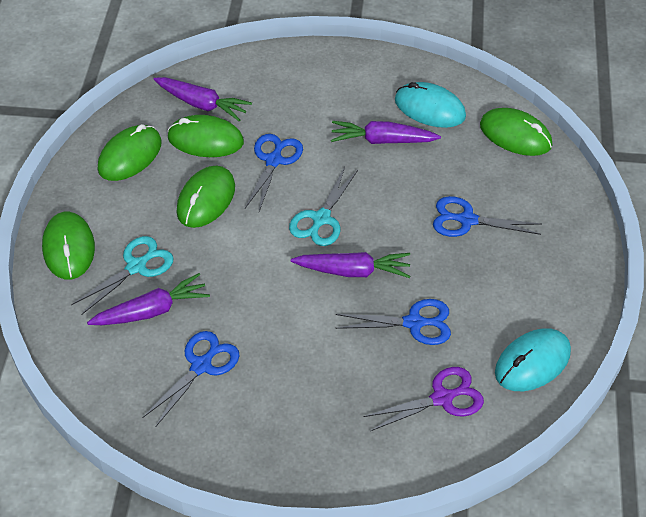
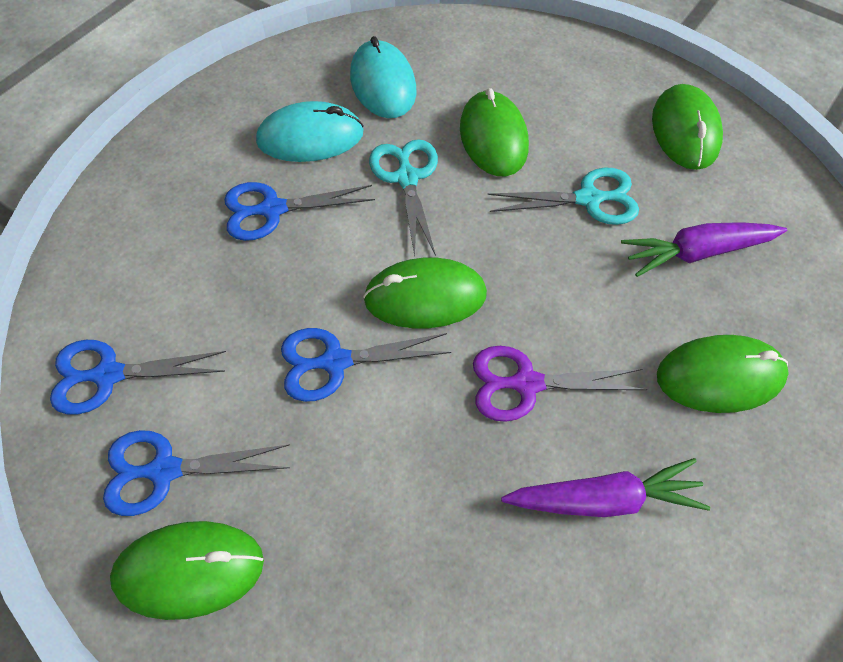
purple carrot: [87,273,210,325] [153,77,252,121] [291,252,410,278] [331,121,441,144] = 4 -> [501,458,710,517] [621,222,787,277] = 2

